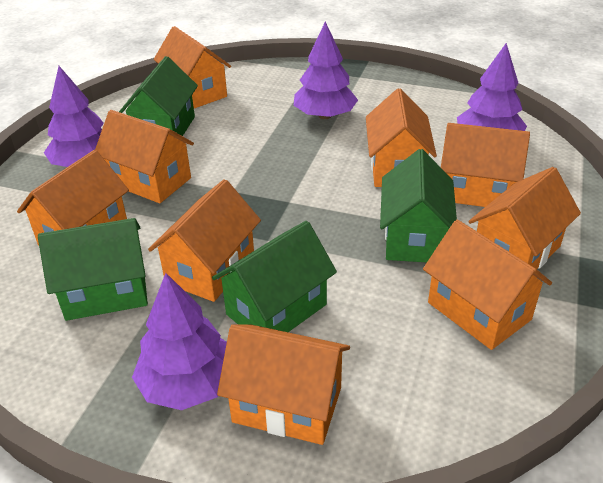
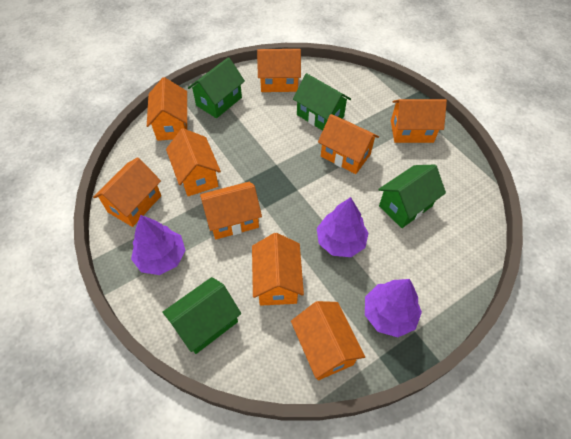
purple tree: [44,66,104,167] [132,273,227,410] [294,21,358,119] [457,43,527,131] = 4 -> [131,215,186,275] [317,197,369,257] [365,279,422,337] = 3

